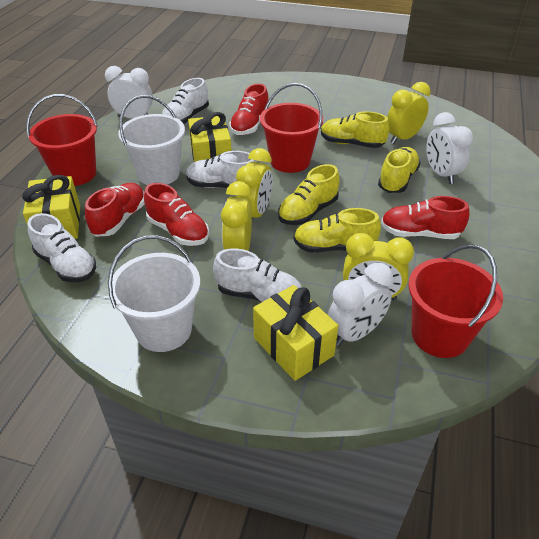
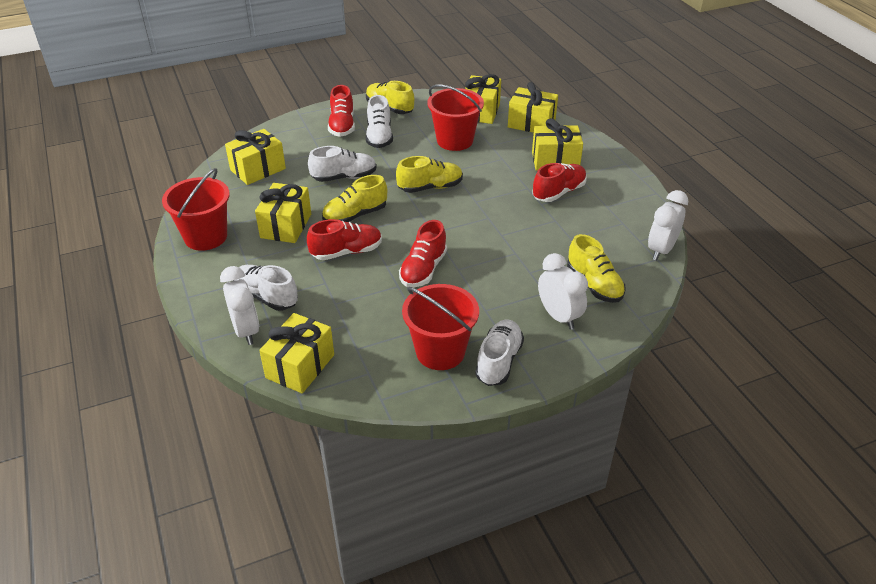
white bucket: [108,235,200,352] [118,95,185,185] = 2 -> none = 0
yellow clock: [221,181,252,251] [236,148,273,218] [343,233,414,301] [387,82,431,144] = 4 -> none = 0
yellow gift: [22,175,80,239] [188,112,231,162] [253,285,338,381] = 3 -> [225,129,286,185] [255,183,311,243] [259,313,334,393] [465,74,501,124] [508,82,558,133] [532,118,583,171] = 6

